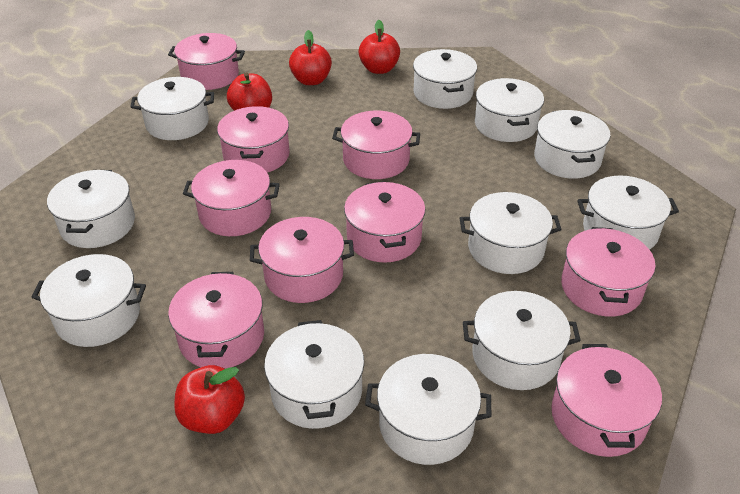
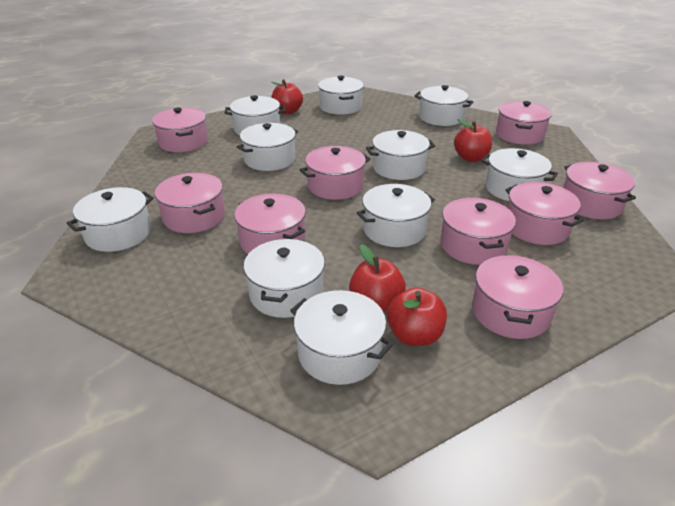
white pot: [32,254,146,347] [47,170,135,248] [130,77,214,140] [264,320,364,429] [365,354,491,465] [413,49,477,109] [460,192,562,274] [463,291,581,390] [475,78,544,142] [534,110,610,179] [577,175,679,250] = 11 -> [67,187,154,252] [225,95,285,135] [237,123,298,171] [244,239,325,318] [290,290,393,385] [318,75,364,115] [357,184,435,247] [366,130,435,180] [415,85,473,126] [481,148,558,201] = 10

